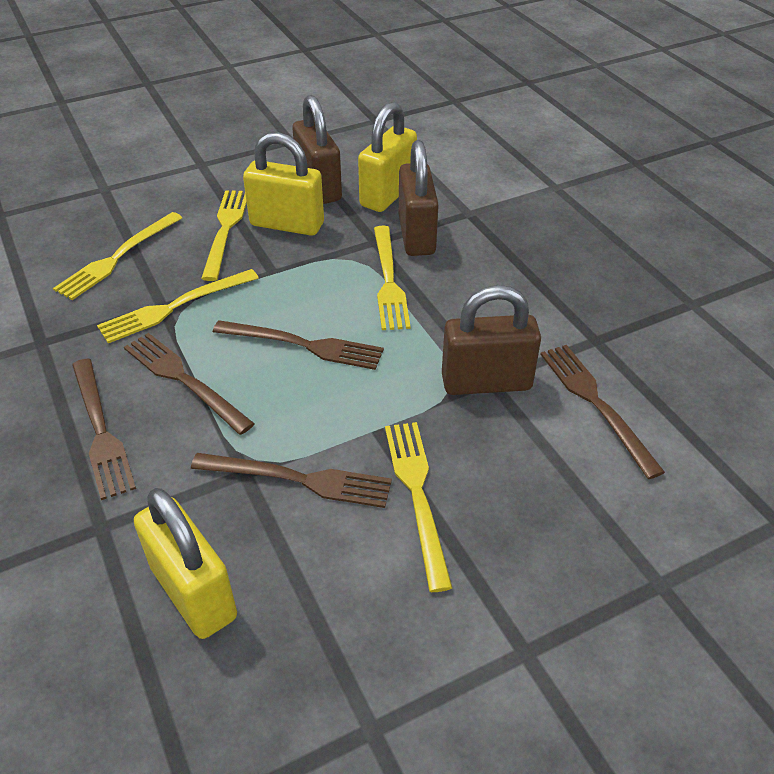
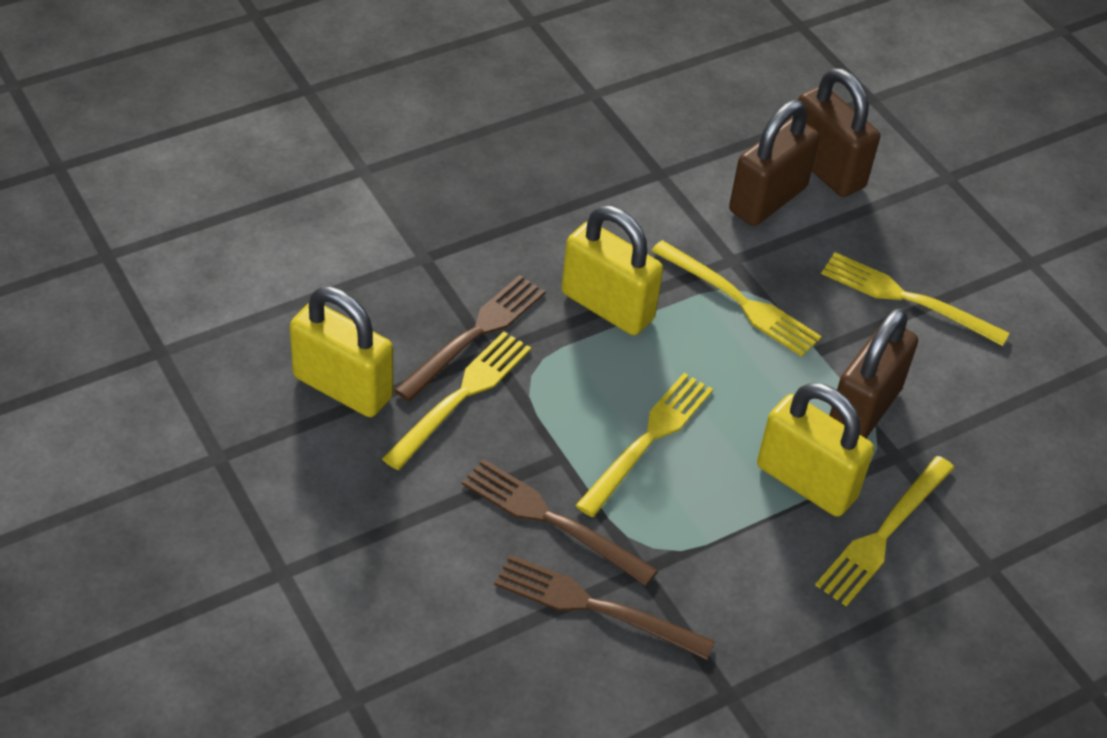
brown fork: [72,358,136,500] [124,333,255,435] [191,453,392,508] [213,320,384,370] [540,345,665,479] = 5 -> [394,275,545,401] [462,459,658,586] [494,554,715,660] = 3

